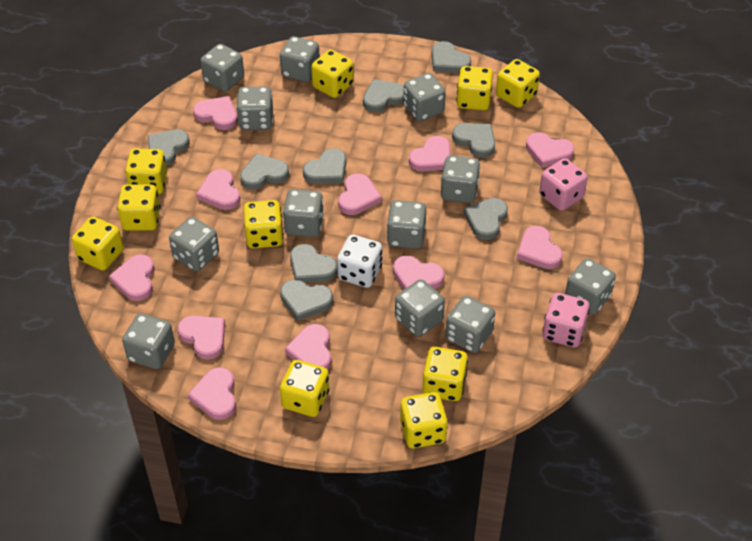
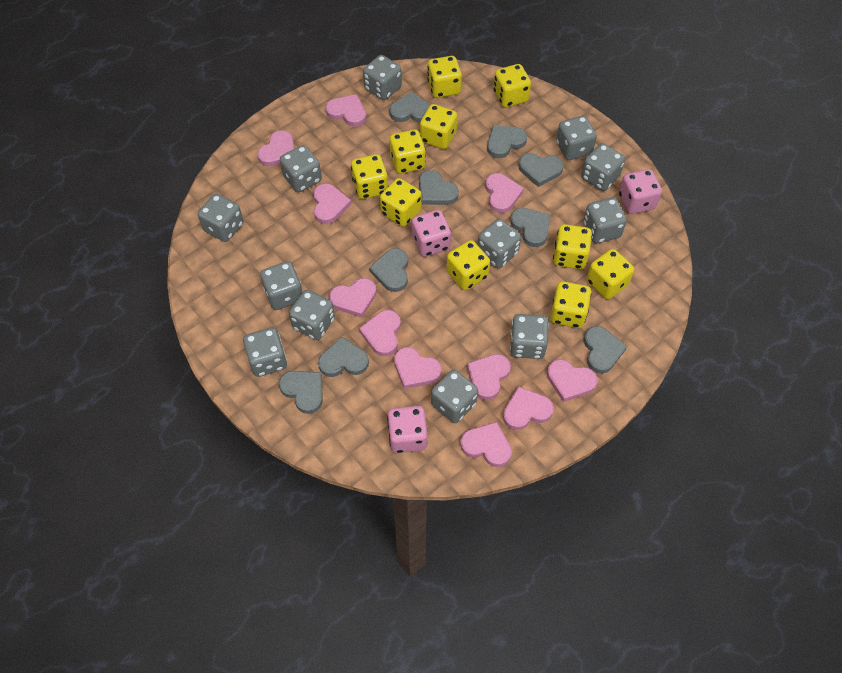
pink dice: [539,158,588,211] [542,293,590,347] = 2 -> [387,406,428,453] [412,210,451,257] [619,169,662,214] = 3
white dice: [337,235,382,288] = 1 -> none = 0

